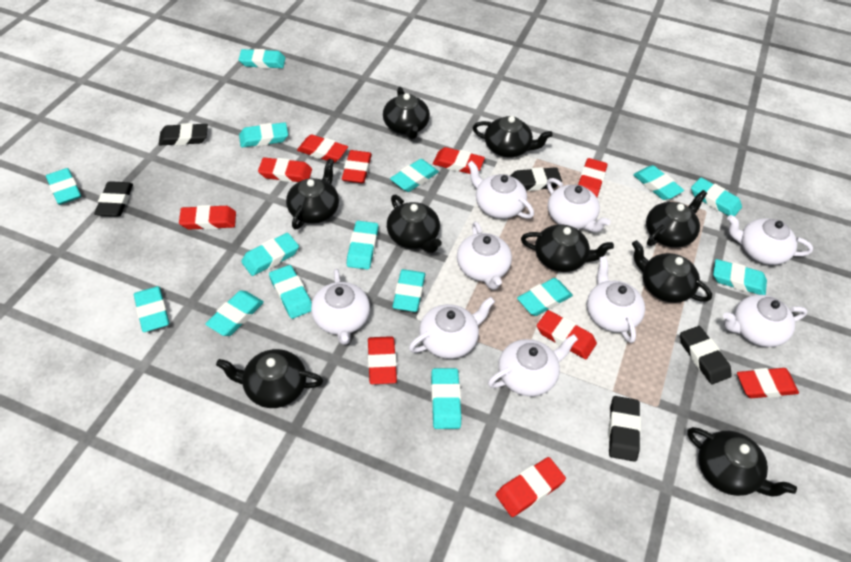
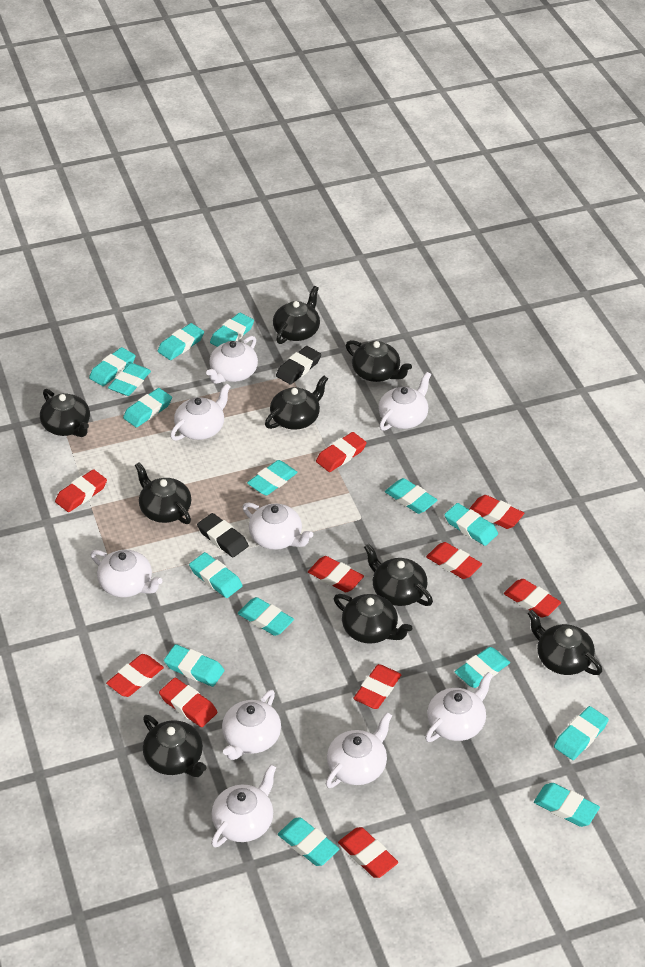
black eraser: [94,181,133,217] [159,123,208,146] [510,167,562,191] [609,396,641,462] [680,326,732,384] = 5 -> [197,513,249,557] [276,346,321,385] = 2

